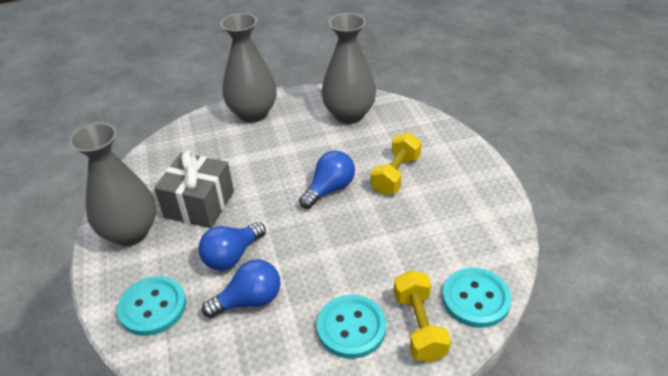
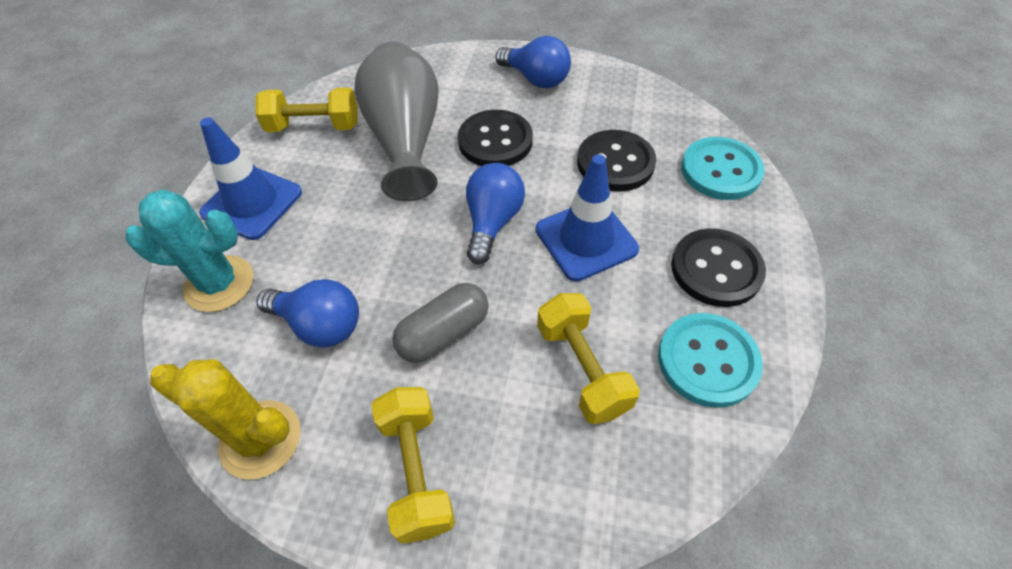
black button: none = 0 -> [458,110,533,166] [577,130,656,191] [671,228,766,307] = 3
blue traffic cone: none = 0 -> [199,117,302,240] [536,154,639,281] = 2
grey capsule: none = 0 -> [392,283,489,363] = 1
grey gift: [154,150,234,228] = 1 -> none = 0
grey vase: [69,122,156,246] [220,13,277,123] [321,13,376,124] = 3 -> [355,42,439,201] = 1
turquoise button: [117,276,186,336] [317,295,386,359] [442,268,511,328] = 3 -> [658,313,763,408] [681,137,765,200] = 2
turquoise cactus: none = 0 -> [126,189,253,312] = 1
yellow cactus: none = 0 -> [150,359,301,480] = 1
yellow dumbbell: [371,132,422,195] [394,270,451,362] = 2 -> [256,87,358,132] [371,387,455,544] [537,293,640,424] = 3

